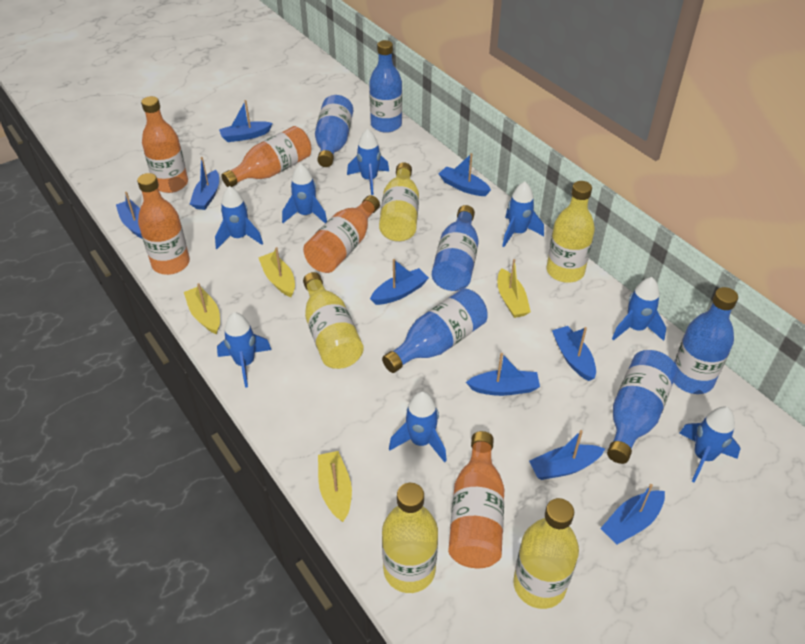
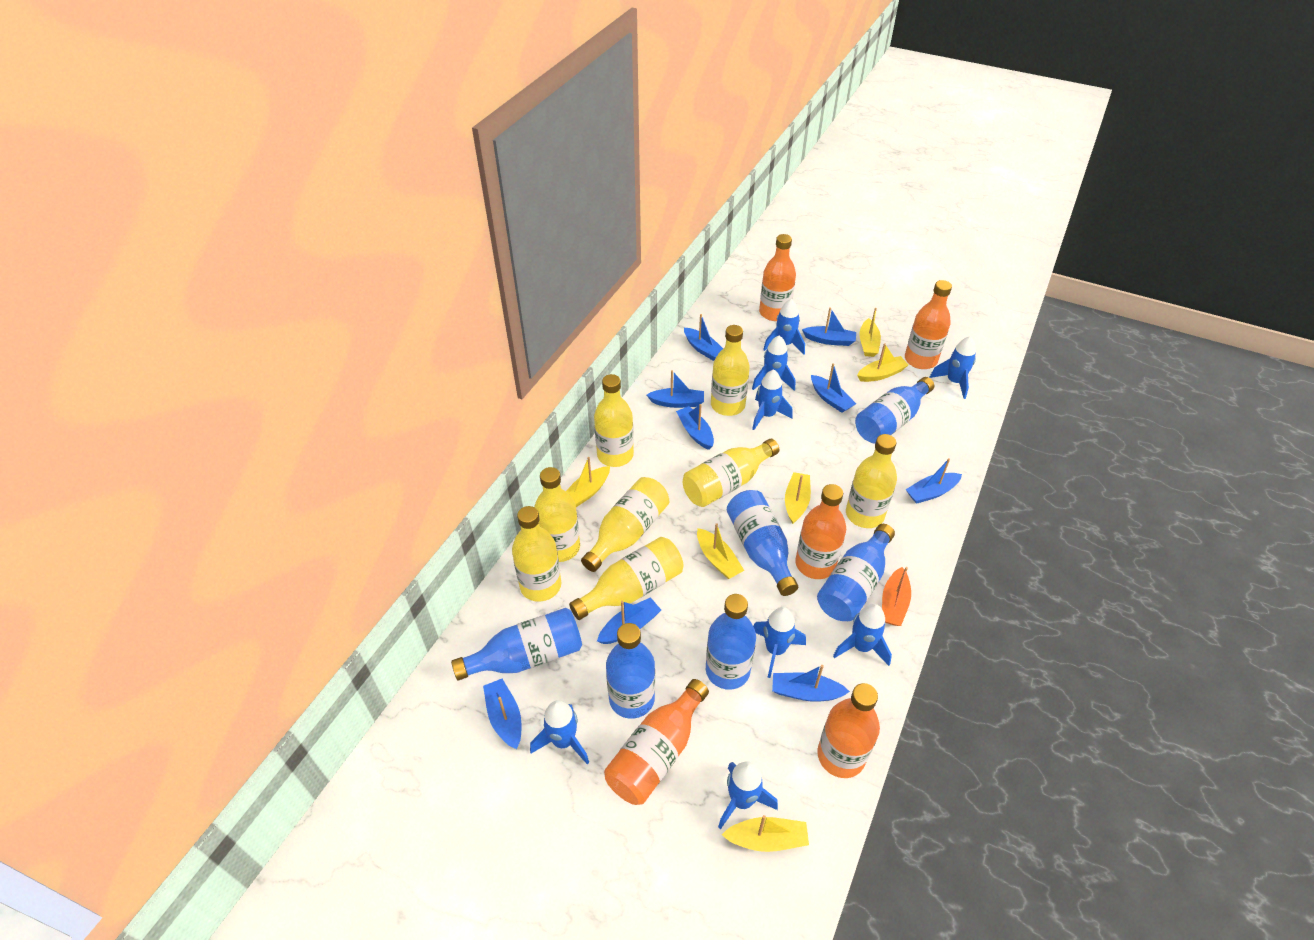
orange boat: none = 0 -> [882,567,911,626] = 1
yellow boat: [184,283,220,334] [258,247,295,297] [318,451,352,522] [498,259,531,318] = 4 -> [566,457,610,507] [697,523,744,579] [722,815,809,852] [785,472,811,524] [857,343,909,382] [859,308,881,357] = 6
yellow bottle: [303,272,364,369] [379,162,419,241] [382,483,438,593] [513,498,579,609] [547,181,595,283] = 5 -> [512,506,561,602] [534,467,580,562] [569,537,683,620] [581,477,669,572] [594,374,634,467] [683,439,780,507] [711,325,750,416] [846,434,897,528] = 8

